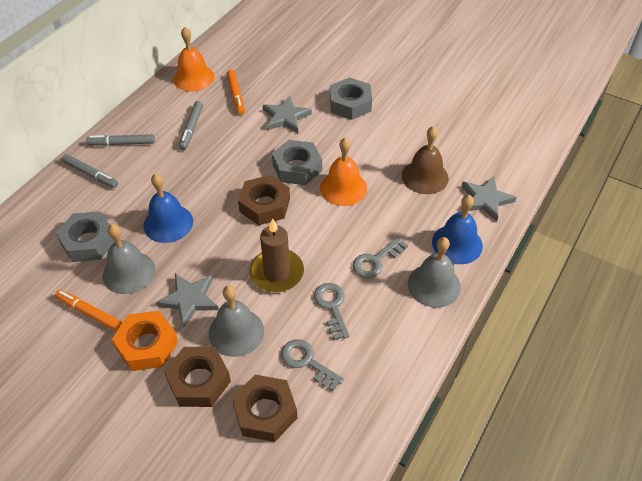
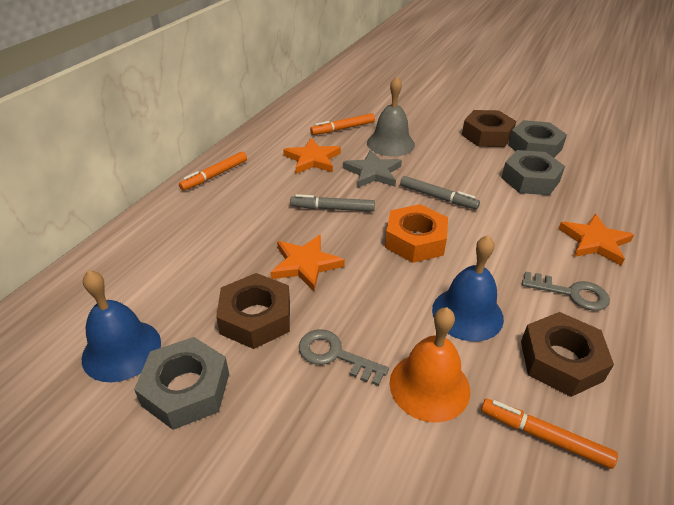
brown bell: [402,126,449,194] = 1 -> none = 0
brown candle: [250,218,304,292] = 1 -> none = 0
grey bell: [103,224,156,294] [209,285,264,357] [408,237,461,308] = 3 -> [367,77,415,157] = 1
grey key: [281,339,344,391] [314,283,350,340] [353,237,408,278] = 3 -> [299,329,389,386] [522,271,610,311] = 2
grey marker: [62,154,118,188] [86,134,155,146] [179,101,203,150] = 3 -> [290,194,375,212] [400,176,480,209] = 2
grey star: [156,273,219,328] [263,96,312,133] [462,177,517,222] = 3 -> [343,150,402,188] = 1
orange bell: [173,27,215,91] [320,137,367,206] = 2 -> [389,307,470,423] = 1
orange marker: [55,290,123,332] [227,70,245,115] = 2 -> [179,152,247,191] [310,113,375,135] [481,399,618,469] = 3
orange star: none = 0 -> [270,235,345,291] [283,138,341,174] [558,214,634,265] = 3

